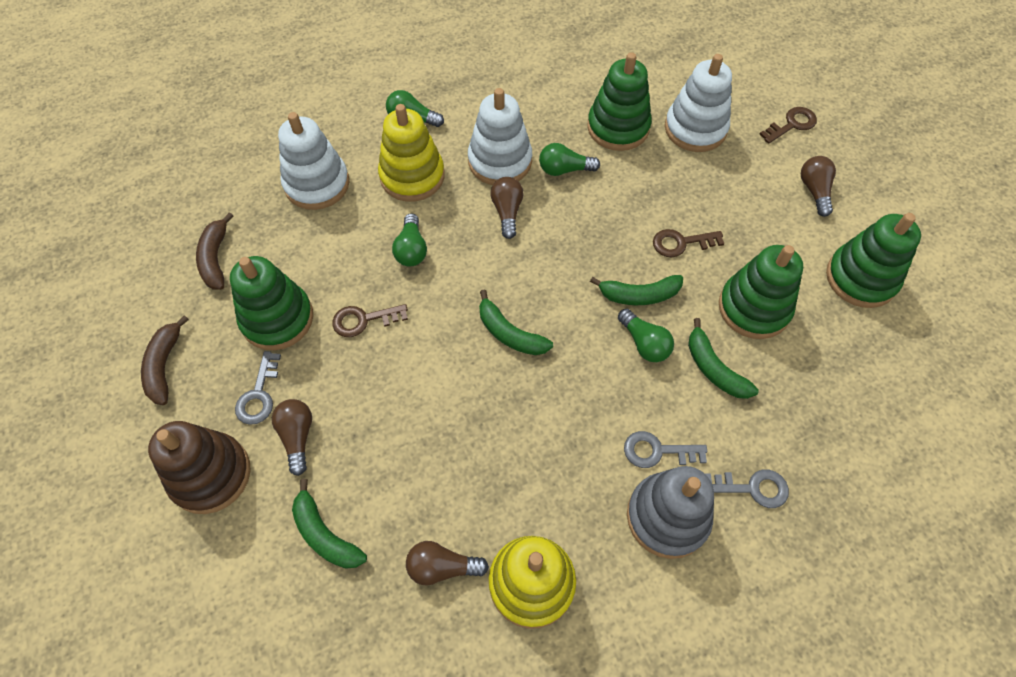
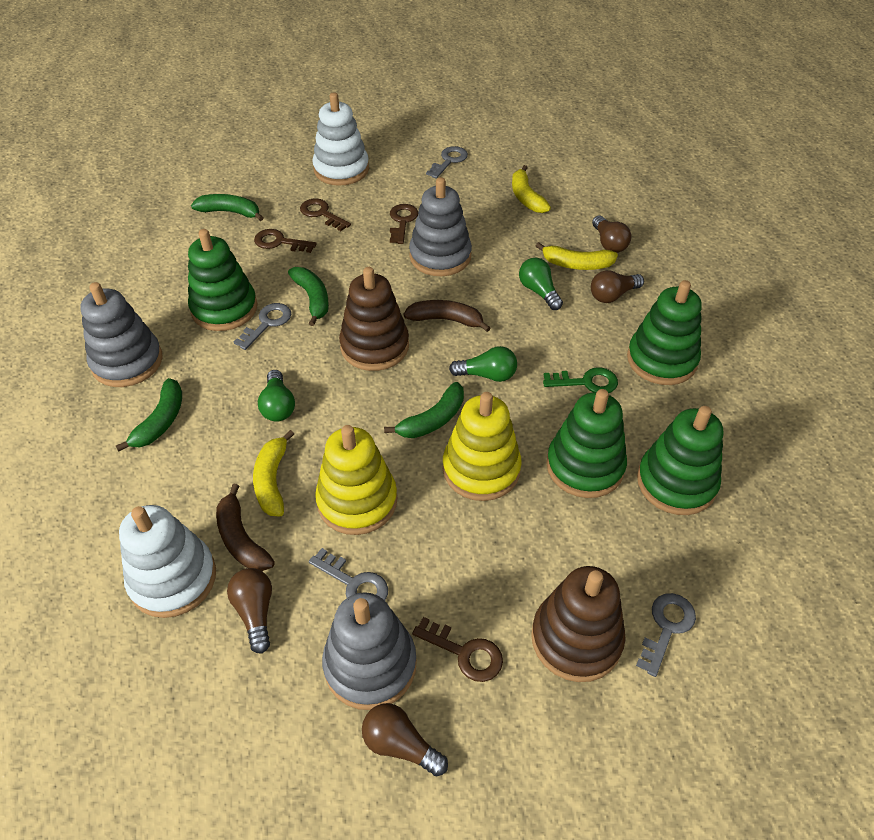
brown key: [332,304,408,337] [653,229,725,257] [759,107,817,144] = 3 -> [254,229,317,253] [300,199,351,231] [390,204,418,244] [412,617,503,682] = 4
brown stacking toy: [148,421,251,514] = 1 -> [339,267,409,371] [531,566,625,682] = 2
green key: none = 0 -> [543,367,618,393] = 1
green light bulb: [386,90,444,127] [392,213,427,267] [539,143,600,176] [618,309,674,362] = 4 -> [258,370,295,422] [449,346,517,382] [519,258,563,310] = 3
grey key: [235,351,281,425] [624,431,707,468] [705,469,789,508] = 3 -> [234,303,291,350] [309,548,388,601] [426,146,468,179] [636,593,696,677] = 4
grey stacking toy: [627,466,714,559] = 1 -> [80,282,163,387] [322,592,417,710] [409,177,472,276] = 3
white stacking toy: [278,112,350,210] [468,88,532,185] [665,54,732,152] = 3 -> [119,505,216,618] [312,92,369,186] = 2
yellow banana: none = 0 -> [253,430,294,517] [512,165,551,213] [536,242,618,270] = 3

